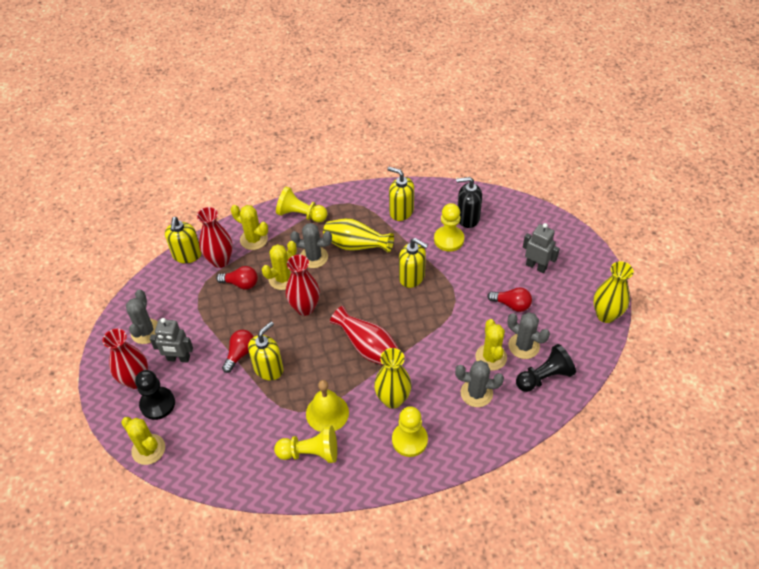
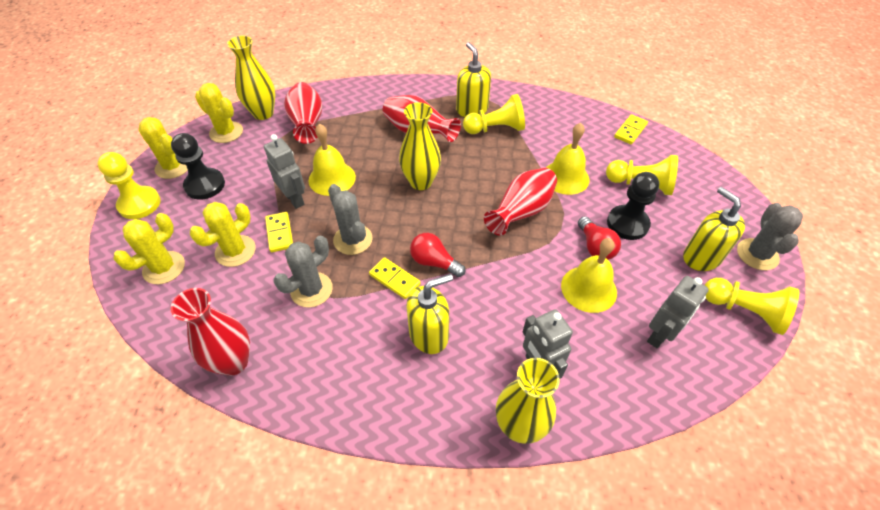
black soap dispenser: [456,177,482,228] = 1 -> none = 0
grey cactus: [126,290,158,344] [290,223,332,268] [455,360,504,407] [508,312,550,359] = 4 -> [274,236,333,308] [328,184,373,255] [737,203,803,270] = 3
grey robot: [150,318,193,363] [523,223,560,273] = 2 -> [264,134,305,209] [523,309,573,378] [647,276,709,348] = 3
red light bulb: [216,266,258,290] [222,330,254,373] [487,288,532,312] = 3 -> [410,233,466,277] [578,216,621,260] = 2
yellow bell: [306,380,349,432] = 1 -> [309,124,356,196] [546,123,590,195] [561,238,617,313] = 3
yellow domino: none = 0 -> [265,212,293,252] [369,257,421,299] [614,114,648,144] = 3
yellow soap dispenser: [165,217,202,263] [248,321,283,380] [387,167,414,221] [399,238,428,288] = 4 -> [407,274,453,354] [456,42,491,117] [683,187,745,271] = 3

